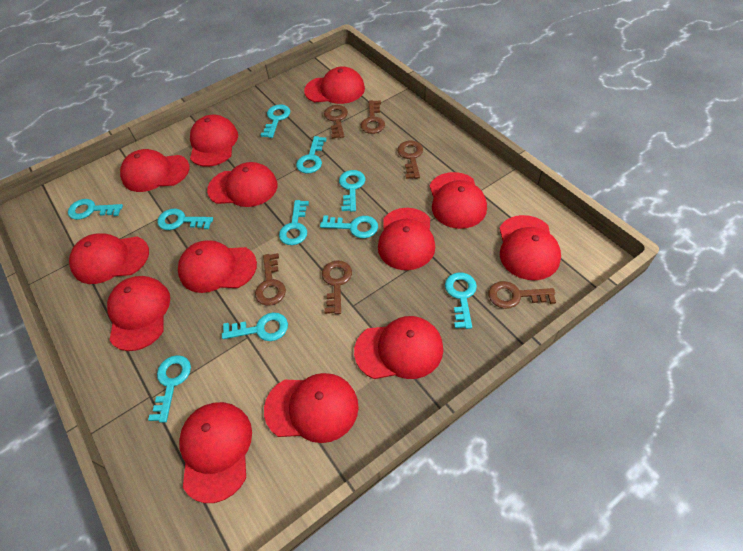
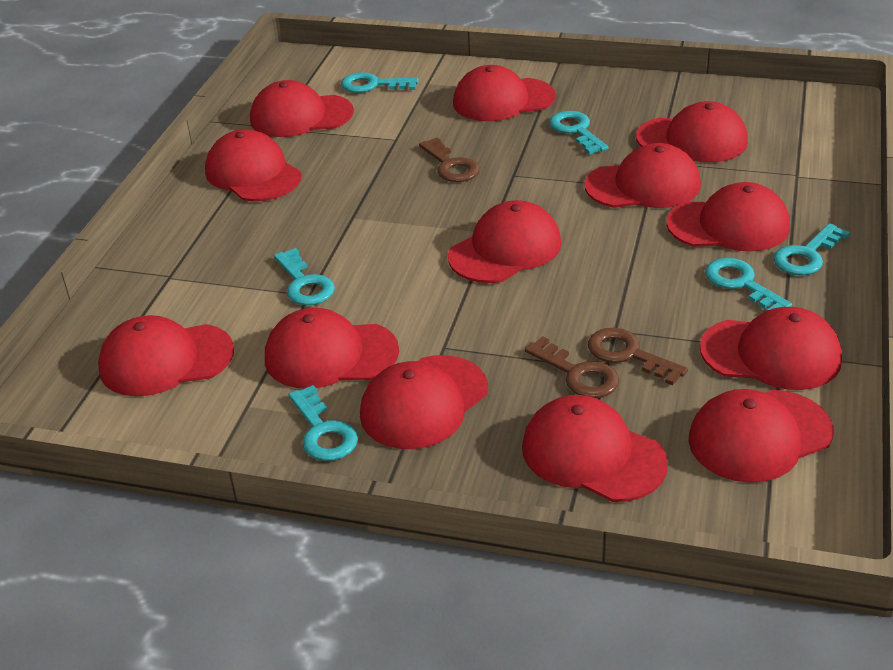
brown key: [255,253,286,306] [322,260,352,314] [324,105,348,139] [361,100,385,134] [397,141,423,179] [488,281,556,309] = 6 -> [419,138,480,182] [525,336,619,398] [588,328,688,385] = 3
turquoise key: [68,199,123,220] [148,355,191,423] [157,209,213,230] [222,312,288,341] [261,104,291,138] [279,200,309,245] [296,136,326,174] [320,215,378,238] [339,170,366,212] [445,272,477,329] = 10 -> [274,248,335,305] [288,385,358,461] [341,72,419,93] [549,111,608,155] [705,258,792,311] [773,223,850,275] = 6

